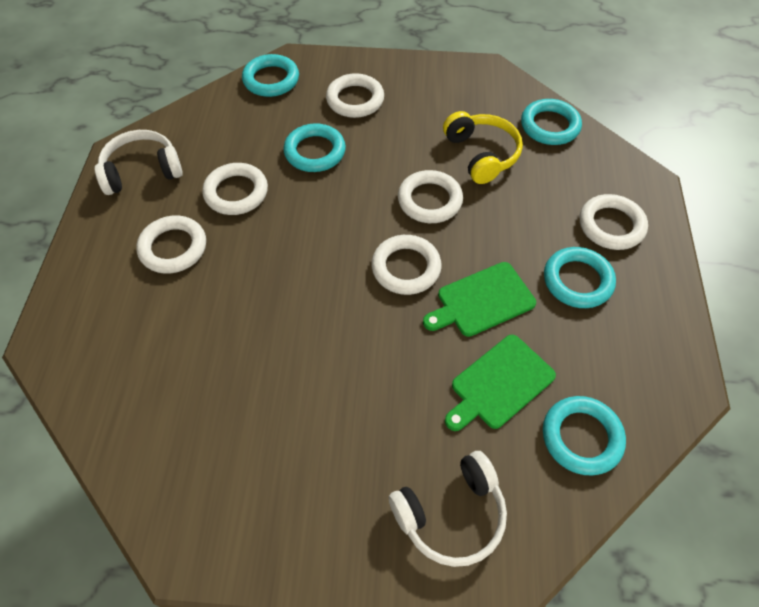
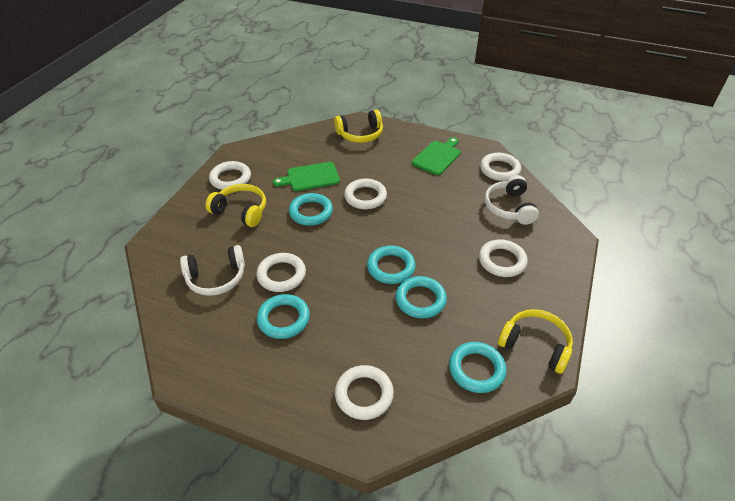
yellow headphones: [443,111,523,184] = 1 -> [205,184,266,227] [334,109,383,143] [498,309,573,374] = 3

